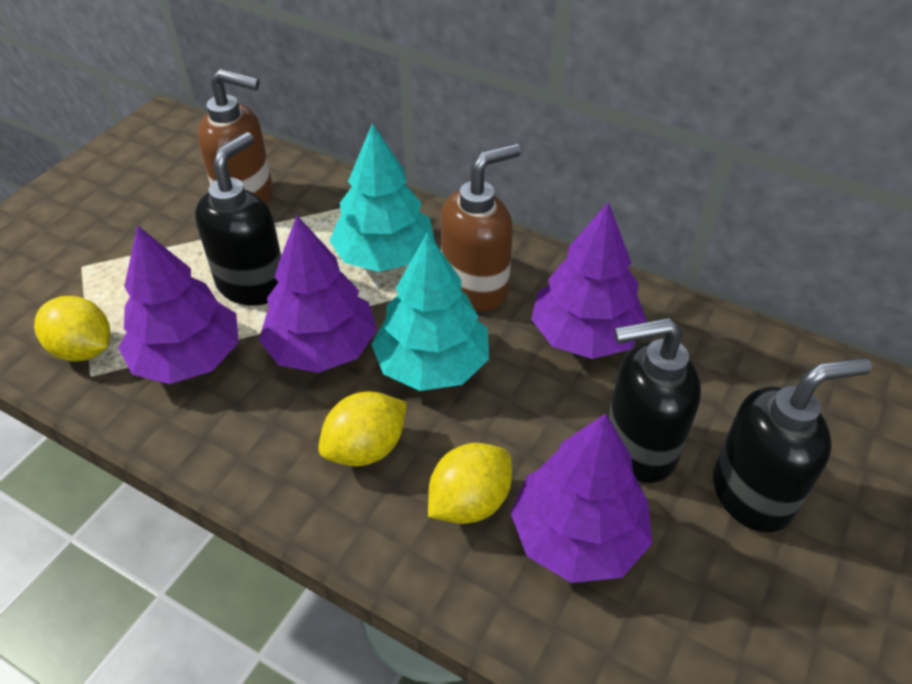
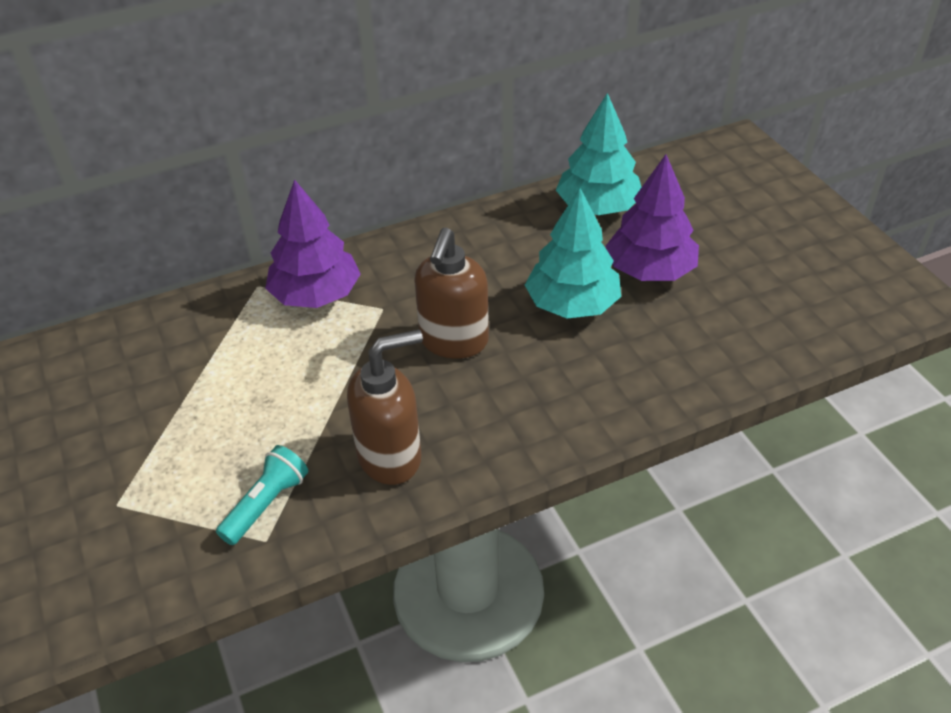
black soap dispenser: [195,132,281,306] [608,317,701,483] [713,358,872,533] = 3 -> none = 0
purple tree: [118,225,239,384] [259,216,377,373] [511,413,652,583] [531,202,647,359] = 4 -> [265,179,361,308] [606,154,699,281] = 2
turquoise flashlight: none = 0 -> [216,445,308,545] = 1
yellow lemon: [34,296,111,361] [318,391,407,466] [428,443,512,524] = 3 -> none = 0

